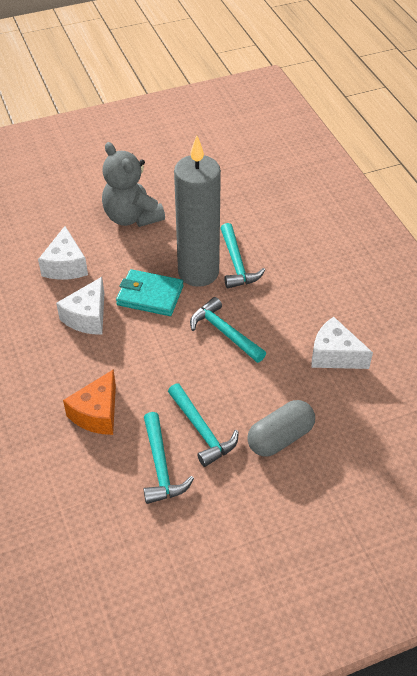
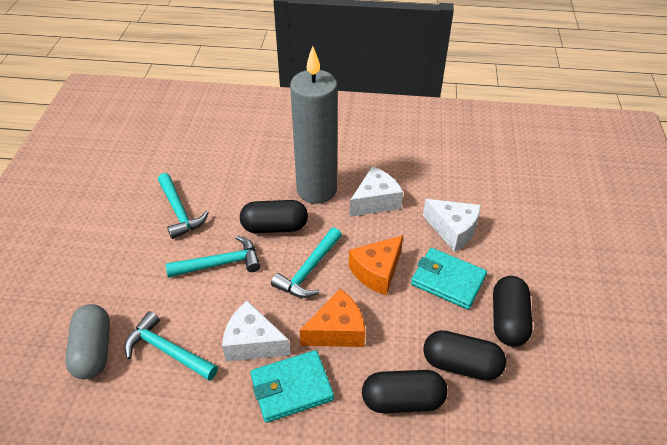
black capsule: none = 0 -> [240,200,308,233] [362,370,448,413] [423,330,506,381] [493,276,533,347] = 4
grey teddy bear: [102,142,165,227] = 1 -> none = 0
orange cheese: [63,369,116,435] = 1 -> [300,289,365,347] [349,235,403,295] = 2
turquoise wallet: [116,269,184,316] = 1 -> [250,350,334,423] [411,248,487,309] = 2

